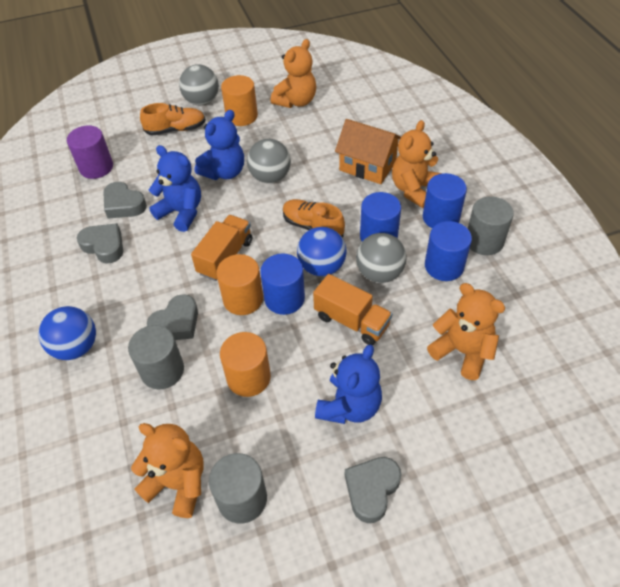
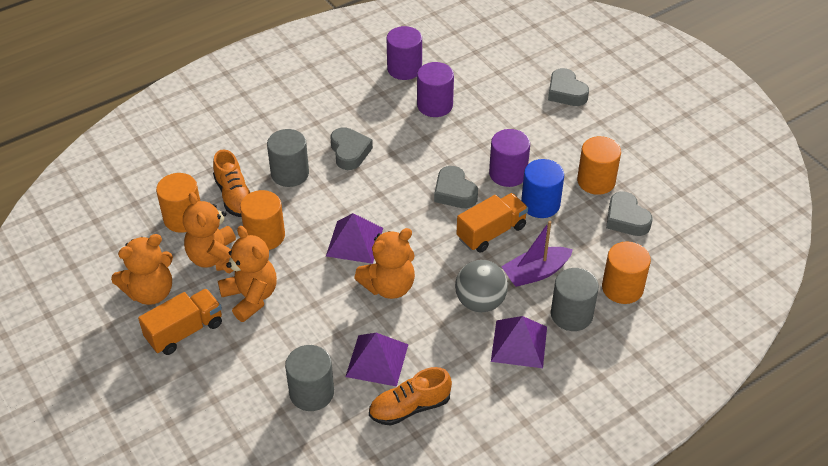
blue ball: [39,306,96,360] [297,227,346,276] = 2 -> none = 0
blue cylinder: [260,253,305,315] [360,192,401,241] [423,173,467,228] [425,221,472,281] = 4 -> [521,159,564,218] = 1
blue teddy bear: [149,145,201,232] [195,110,244,180] [315,345,382,424] = 3 -> none = 0
grey ball: [179,64,219,105] [247,139,291,183] [356,233,406,283] = 3 -> [455,260,508,312] = 1
orange cylinder: [216,254,263,315] [220,332,271,397] [221,75,258,126] = 3 -> [156,173,200,233] [240,190,285,250] [577,136,621,195] [602,242,651,304] = 4
orange house: [335,119,401,184] = 1 -> none = 0
purple boat: none = 0 -> [501,221,573,287] = 1
purple cylinder: [67,125,113,179] = 1 -> [386,26,422,80] [417,62,454,117] [489,129,530,187] = 3
purple pyramid: none = 0 -> [326,213,383,264] [345,333,408,387] [491,316,547,368] = 3

